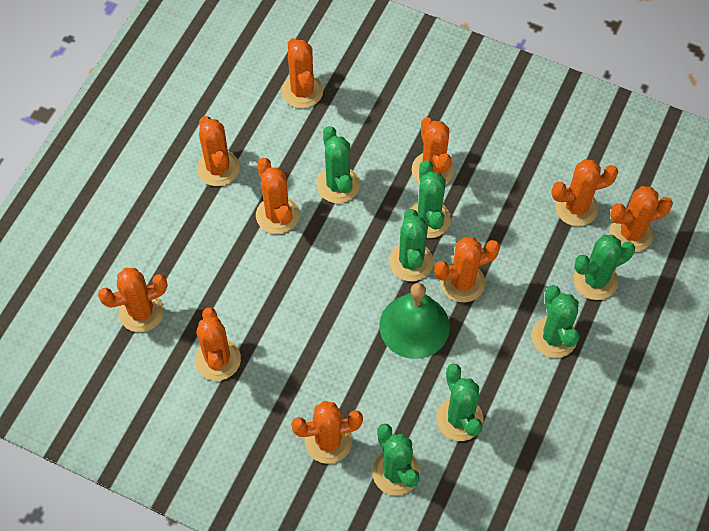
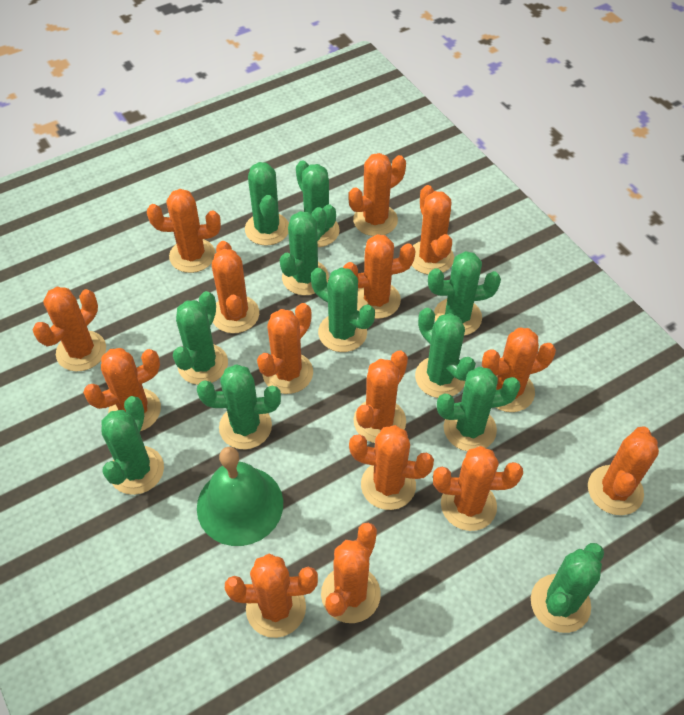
green cactus: [317,126,360,203] [372,423,420,496] [389,209,434,281] [410,160,451,238] [436,363,484,441] [532,285,580,358] [573,235,635,300] = 7 -> [101,396,164,495] [173,291,228,385] [197,364,281,449] [245,162,289,246] [280,207,329,295] [296,160,340,247] [311,267,375,352] [415,308,476,398] [428,251,501,336] [437,367,520,451] [531,543,604,633] = 11
orange cactus: [98,268,168,332] [195,307,241,381] [197,116,240,186] [256,158,299,234] [282,38,323,108] [291,401,363,464] [412,117,455,184] [434,237,500,302] [551,159,619,226] [609,186,673,253] = 10 -> [33,287,106,372] [83,348,161,431] [147,189,221,273] [212,241,259,333] [225,554,318,638] [257,303,313,394] [321,522,381,623] [343,234,416,319] [349,153,406,236] [349,425,434,510] [354,350,408,443] [411,185,454,275] [433,446,523,531] [482,328,556,412] [588,427,659,515] = 15

